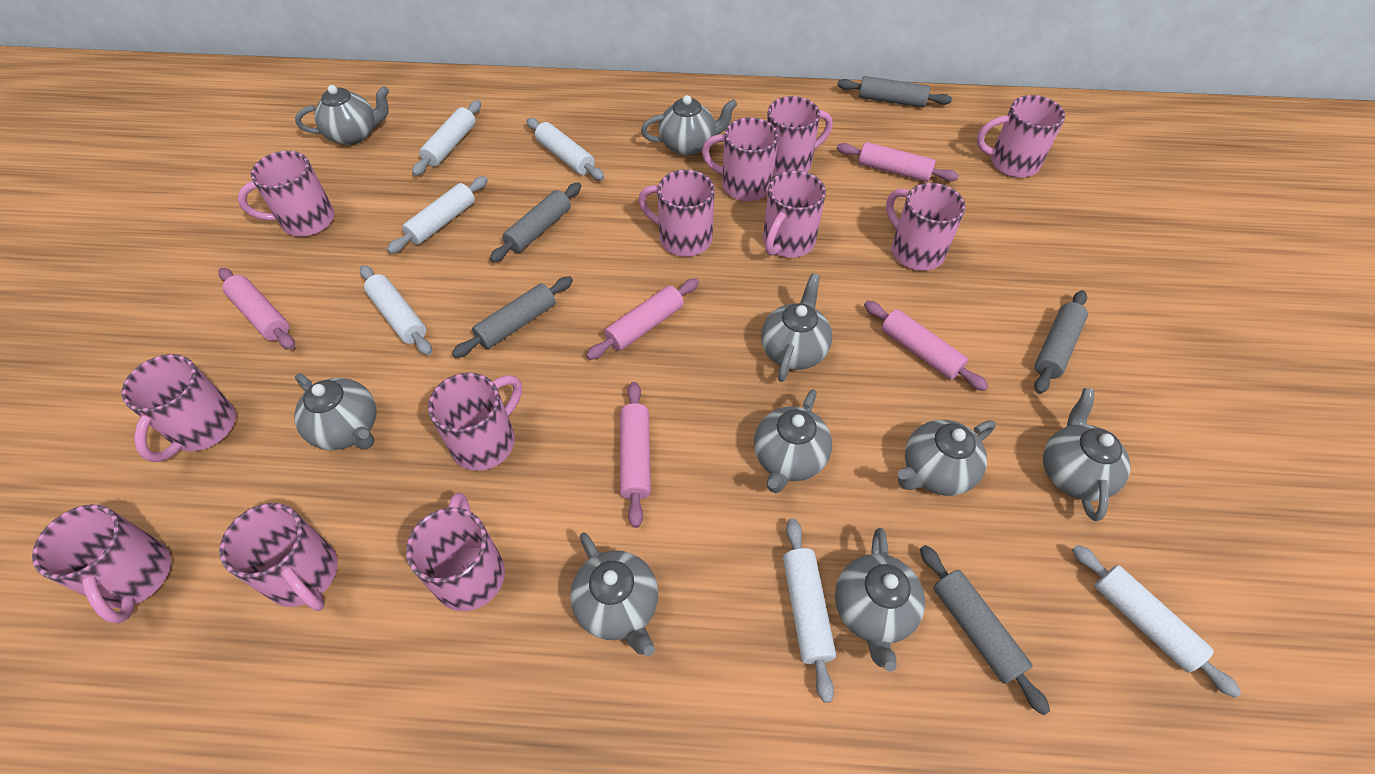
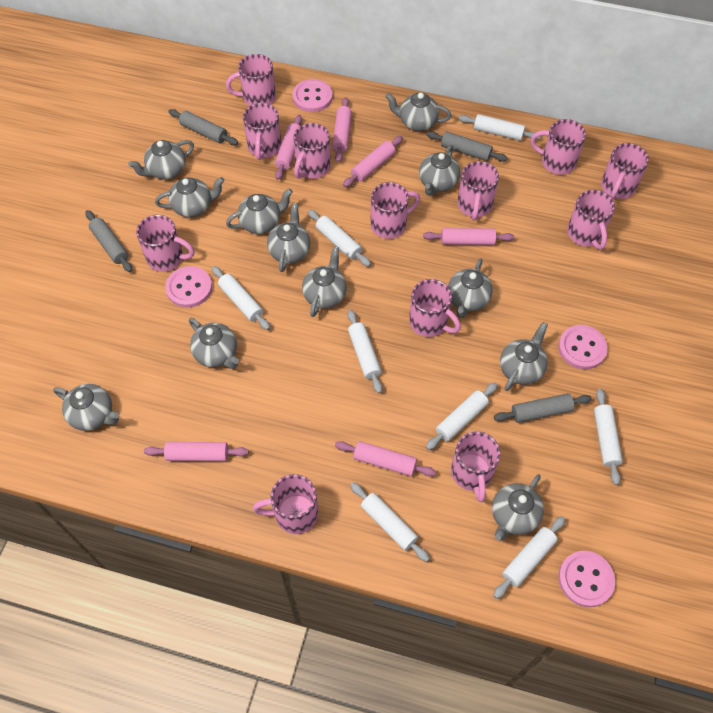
grey rolling pin: [452,276,573,358] [490,183,581,263] [837,76,952,108] [920,545,1050,715] [1034,290,1088,394] = 5 -> [85,210,132,272] [168,109,238,145] [427,131,508,162] [494,393,592,423] = 4
grey teapot: [294,374,377,450] [295,85,389,145] [570,532,658,656] [641,95,737,156] [754,389,832,493] [761,273,832,382] [835,528,925,672] [898,420,996,496] [1043,388,1131,521] = 9 -> [53,384,119,431] [128,140,194,179] [155,177,225,217] [189,318,239,369] [226,188,293,234] [267,203,310,272] [302,246,347,317] [385,93,452,131] [419,145,460,196] [448,258,493,318] [492,474,544,541] [500,322,548,391] = 12
pink button: none = 0 -> [165,266,212,308] [292,79,333,112] [558,325,608,369] [558,551,615,607] = 4
pink rolling pin: [218,268,295,350] [586,278,699,360] [620,382,651,528] [837,142,959,182] [864,300,988,391] = 5 -> [144,442,249,461] [275,115,302,180] [332,97,352,162] [335,441,436,476] [343,136,403,187] [423,228,514,245] = 6
white rolling pin: [360,265,432,355] [387,176,488,254] [412,100,481,176] [527,118,605,180] [783,519,836,703] [1072,545,1241,698] = 6 -> [212,266,270,330] [308,210,371,267] [348,310,382,393] [350,482,430,562] [426,383,498,450] [459,114,541,141] [493,516,565,599] [594,388,623,485] = 8

